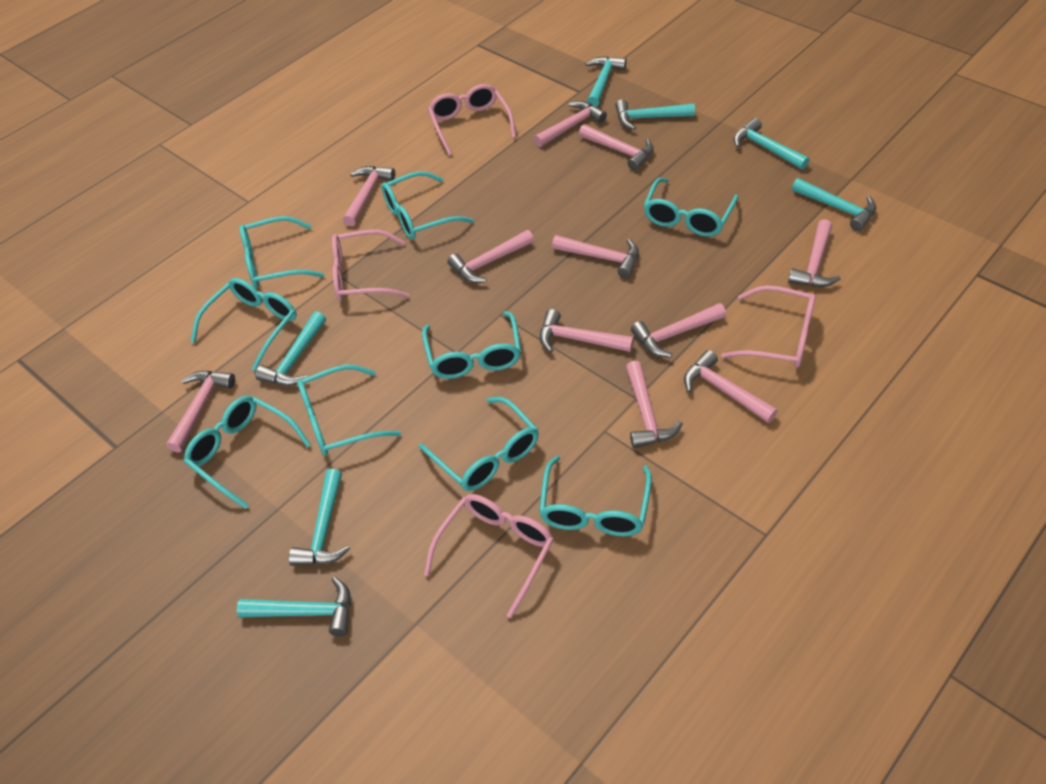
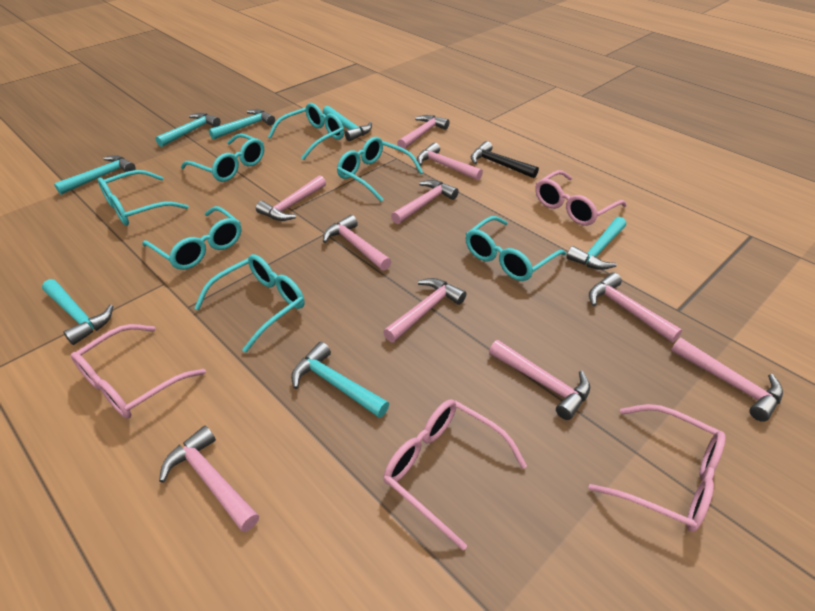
black hammer: none = 0 -> [471,141,539,178] = 1
pink hammer: [166,371,235,453] [343,166,395,226] [447,230,534,283] [534,101,607,147] [539,309,634,353] [552,235,639,278] [579,124,653,171] [626,361,683,448] [631,303,726,357] [684,350,778,423] [788,219,841,287] = 11 -> [159,426,259,532] [256,175,326,221] [323,215,391,271] [383,278,466,342] [391,180,459,224] [397,115,450,149] [417,143,483,180] [489,340,590,420] [589,273,682,342] [671,338,783,422] = 10
turquoise glasses: [184,396,311,509] [191,278,297,371] [239,216,324,288] [297,365,401,456] [381,171,474,240] [419,397,539,491] [422,311,521,379] [539,456,652,536] [643,178,738,237] = 9 -> [98,170,189,226] [142,206,241,270] [181,133,264,182] [194,254,305,353] [268,103,344,160] [337,137,423,201] [466,216,566,281] = 7

